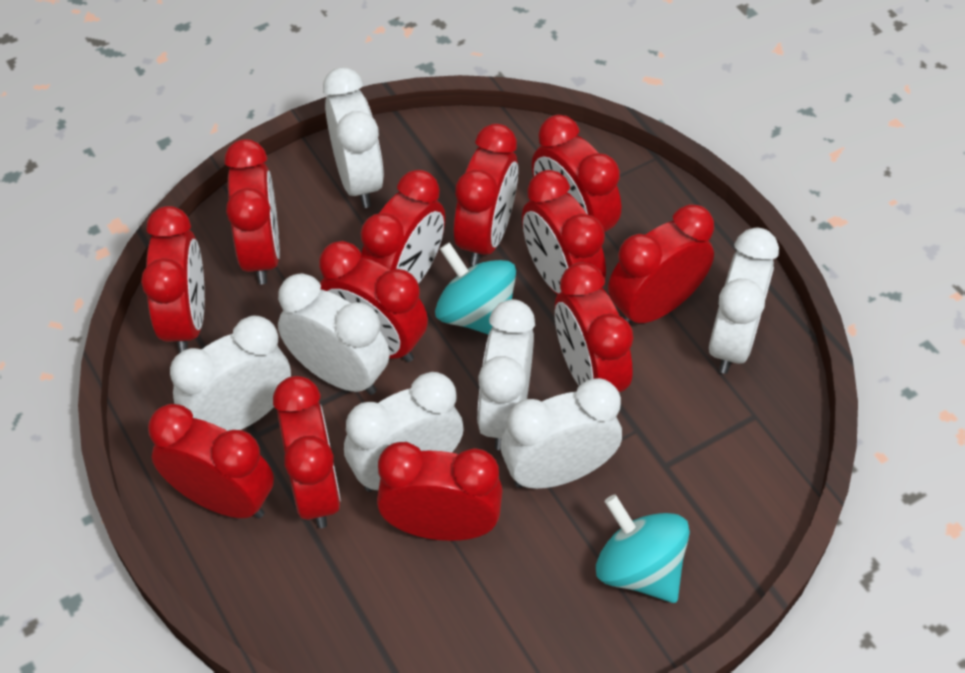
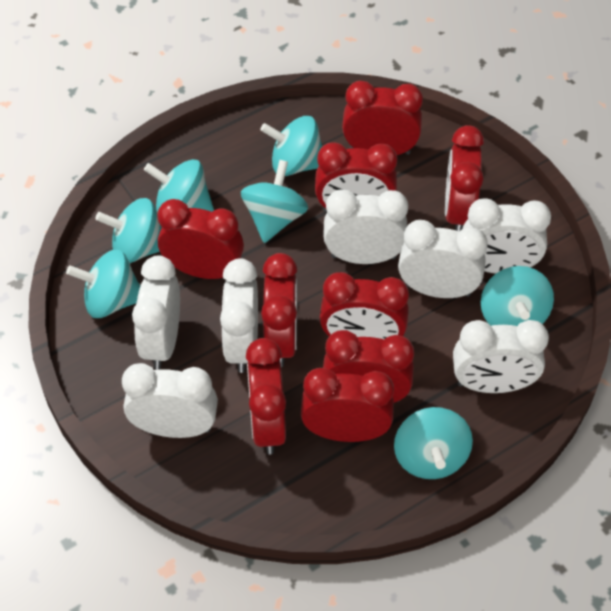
red clock: [141,206,205,353] [148,404,274,519] [224,139,280,284] [273,376,341,528] [319,241,428,362] [361,170,445,284] [377,442,503,541] [454,123,518,266] [522,170,606,295] [532,115,621,232] [555,262,633,392] [608,204,714,324] = 12 -> [157,199,244,279] [246,338,286,455] [261,253,297,367] [301,368,394,442] [315,142,397,212] [320,272,409,339] [323,330,414,403] [342,81,423,155] [445,125,484,231] = 9
turquoise spinning top: [435,242,516,335] [596,495,690,603] = 2 -> [66,250,140,318] [95,198,162,263] [144,159,214,213] [241,160,308,243] [260,116,323,176] [394,407,473,479] [481,266,554,326] = 7

